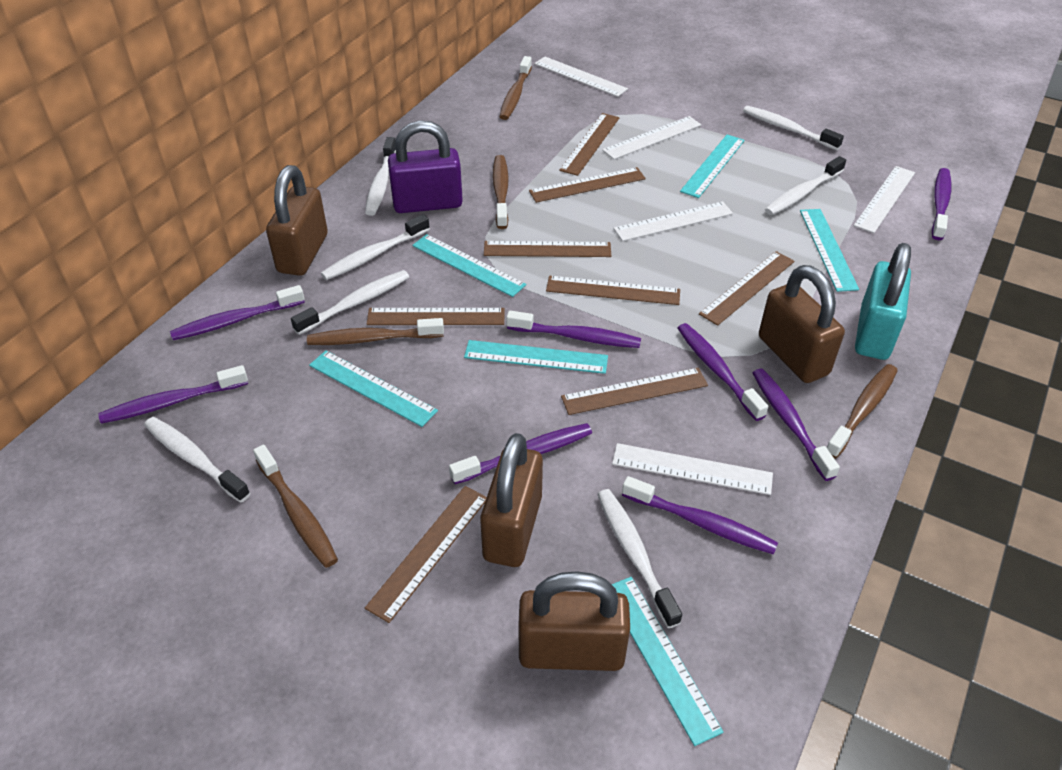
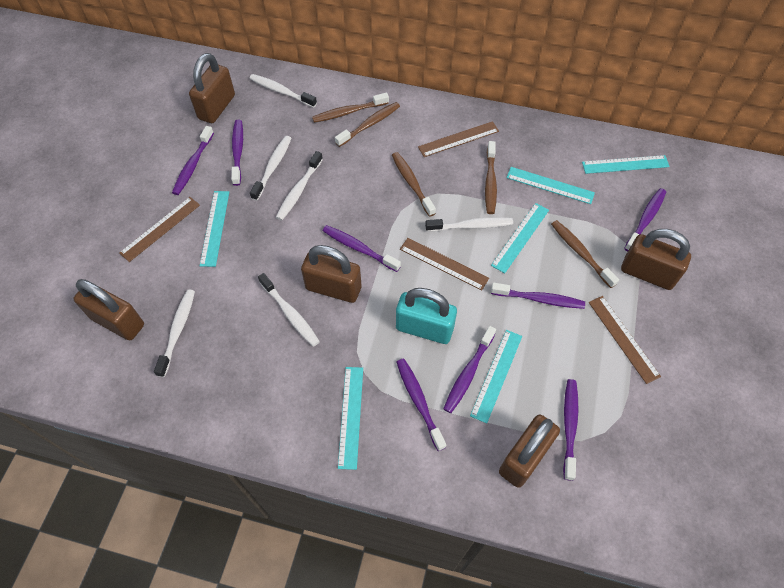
brown padlock: [266,165,328,276] [480,433,543,567] [518,571,630,671] [759,265,845,383] = 4 -> [73,279,144,340] [189,53,235,123] [301,245,361,303] [499,415,560,488] [621,229,691,290] = 5
brown ruler: [365,486,487,623] [367,308,505,325] [484,241,611,257] [529,167,646,203] [546,276,680,305] [559,113,620,176] [561,368,708,415] [699,251,794,326] = 8 -> [119,197,200,262] [400,238,489,291] [418,121,499,157] [589,296,661,384] = 4
purple padlock: [388,120,463,213] = 1 -> none = 0
white ruler: [534,57,628,97] [602,116,701,159] [612,443,773,495] [613,201,733,241] [854,166,915,233] = 5 -> none = 0
white toothbrush: [144,417,250,503] [291,270,409,335] [321,214,430,280] [365,137,396,216] [597,489,682,628] [743,106,844,150] [765,156,846,215] = 7 -> [154,290,195,377] [250,74,317,108] [250,136,292,201] [258,273,320,347] [276,151,323,220] [425,217,513,232] = 6

